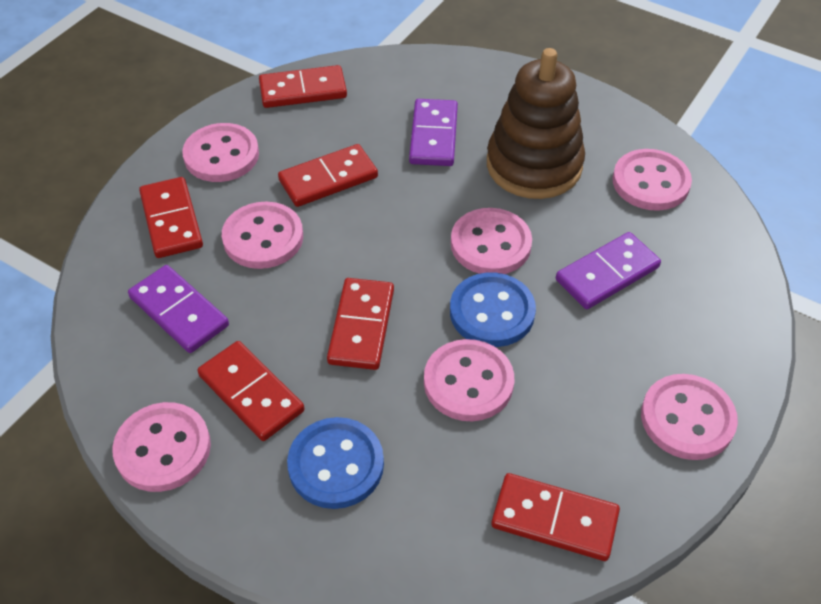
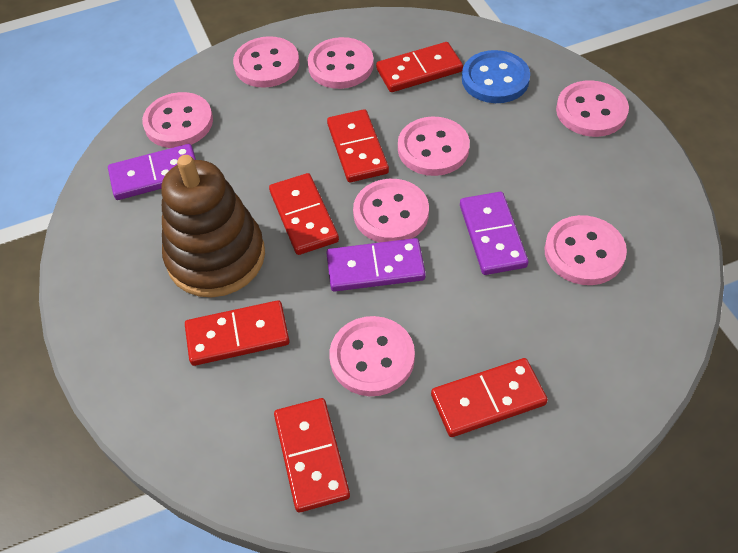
blue button: [287,417,384,509] [450,272,536,347] = 2 -> [462,50,530,103] = 1
pink button: [112,402,211,492] [182,123,259,182] [222,201,303,269] [424,339,514,421] [451,208,532,274] [613,149,692,211] [641,374,738,460] = 7 -> [142,92,213,148] [233,36,299,88] [308,37,374,89] [329,316,415,396] [353,179,429,242] [398,117,470,176] [545,215,627,285] [556,80,629,137] = 8

